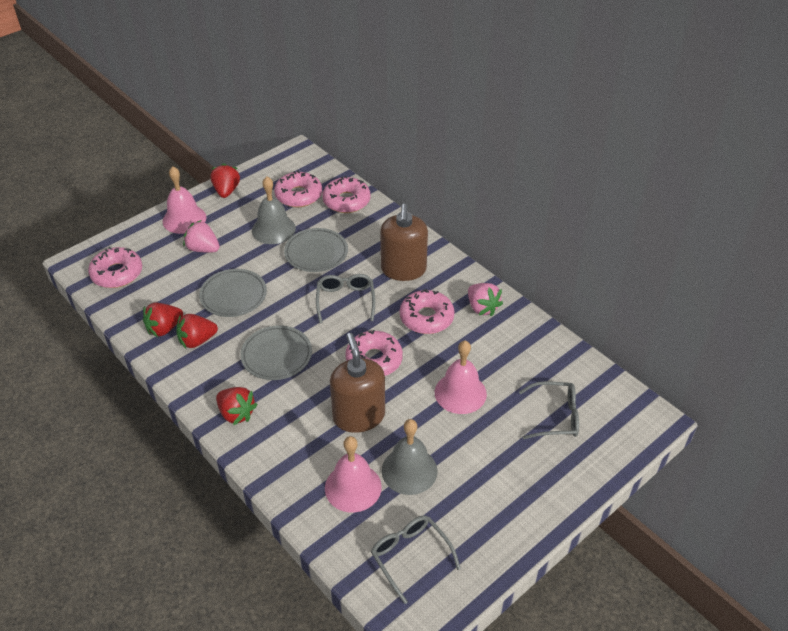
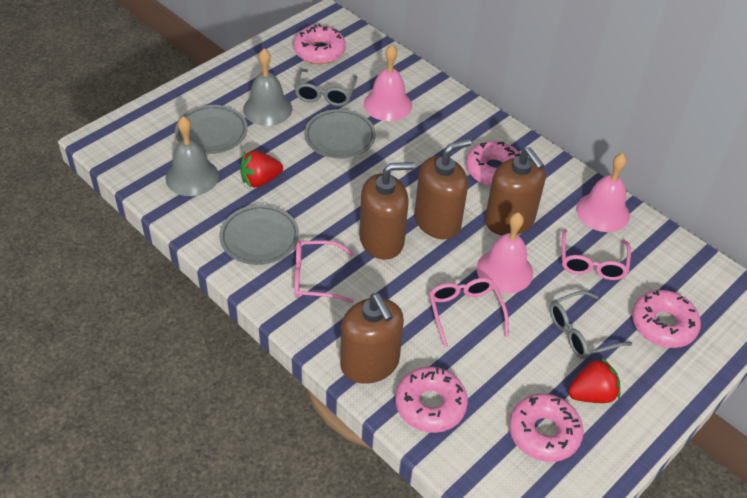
brown soap dispenser: [330,333,385,433] [380,204,428,281] = 2 -> [340,293,404,384] [359,162,415,260] [414,139,471,239] [485,147,546,236] = 4
grey glasses: [316,274,375,324] [371,516,461,604] [519,381,579,439] = 3 -> [294,69,358,106] [550,291,633,359] = 2
pink glasses: none = 0 -> [294,240,354,303] [429,278,509,347] [562,230,631,280] = 3
pink strawberry: [183,220,220,253] [468,283,503,317] = 2 -> none = 0
red strawberry: [143,303,183,337] [176,314,218,348] [210,163,240,198] [216,387,258,425] = 4 -> [240,150,283,187] [568,357,620,403] = 2

